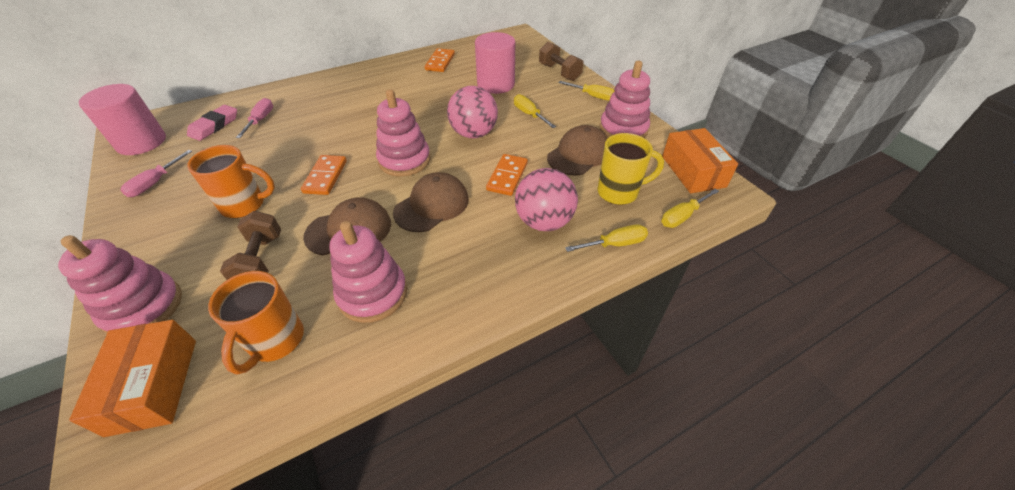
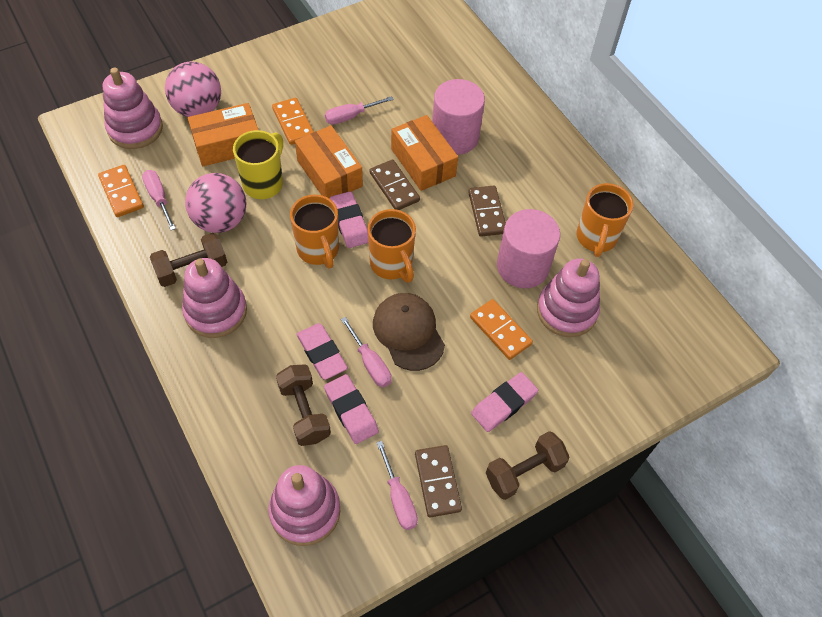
brown cap: [303,197,391,255] [393,172,469,232] [547,125,608,175] = 3 -> [373,293,445,371] = 1
brown domino: none = 0 -> [370,159,420,210] [415,445,462,518] [468,186,506,237] = 3
brown dumbbell: [220,211,281,280] [539,42,583,81] = 2 -> [150,233,227,287] [276,364,331,446] [486,431,569,500] = 3
orange box: [69,320,196,437] [662,128,738,193] = 2 -> [188,103,258,166] [295,125,363,199] [391,115,458,191] = 3
orange mug: [187,145,275,218] [208,271,304,374] = 2 -> [290,195,339,268] [368,209,416,282] [577,183,633,257] = 3
pink eraser: [187,105,237,141] = 1 -> [296,323,348,380] [324,374,379,444] [330,191,368,248] [471,372,538,432] = 4
pink screwdriver: [120,150,192,197] [236,98,273,138] = 2 -> [142,170,176,230] [325,96,394,125] [341,317,392,387] [376,441,418,530] = 4
yellow screwdriver: [514,94,556,128] [558,81,614,101] [565,224,648,252] [661,189,719,228] = 4 -> none = 0

